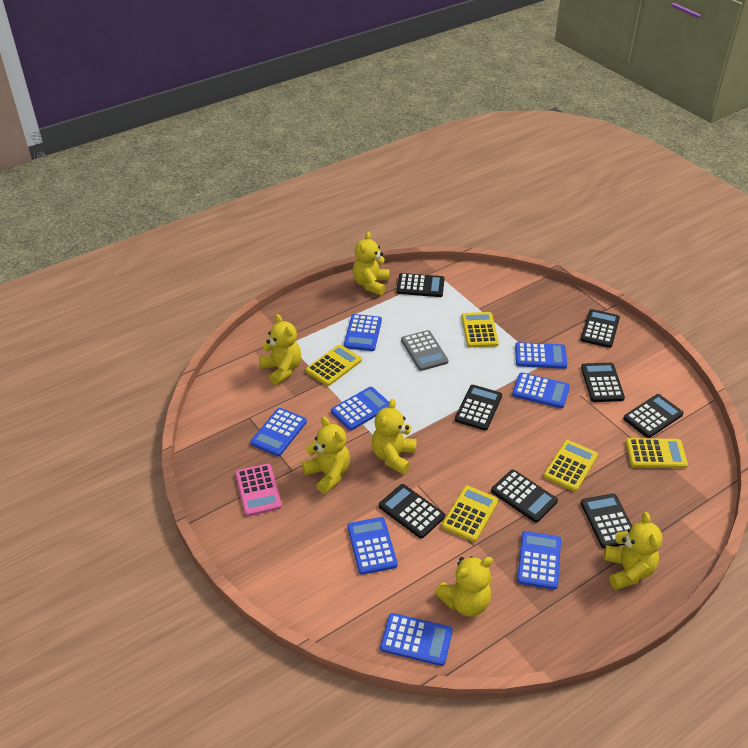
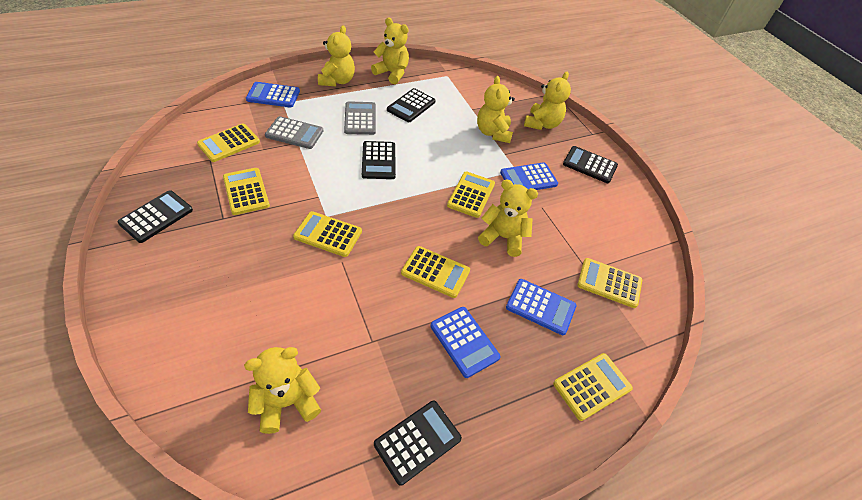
black calculator: [379,484,445,539] [396,273,445,297] [455,385,502,430] [491,470,558,523] [581,309,620,348] [581,363,625,402] [581,494,632,548] [623,394,684,438] = 8 -> [117,190,193,243] [362,141,396,179] [374,401,462,486] [387,88,436,122] [563,146,618,183] = 5
blue calculator: [250,408,307,456] [331,387,389,430] [344,314,382,351] [347,517,398,575] [380,613,453,666] [512,372,570,408] [515,342,567,369] [517,531,561,590] = 8 -> [246,82,300,108] [430,307,501,378] [500,162,558,190] [506,279,577,335] = 4
grey calculator: [401,330,448,371] = 1 -> [265,116,323,149] [344,101,376,135] = 2
pink calculator: [235,464,282,516] = 1 -> none = 0
yellow calculator: [306,344,362,386] [442,485,499,542] [461,312,499,348] [543,440,598,492] [626,438,688,468] = 5 -> [197,123,260,162] [223,168,270,215] [293,211,362,257] [401,246,470,298] [447,171,495,218] [553,353,633,421] [577,258,642,308] = 7

